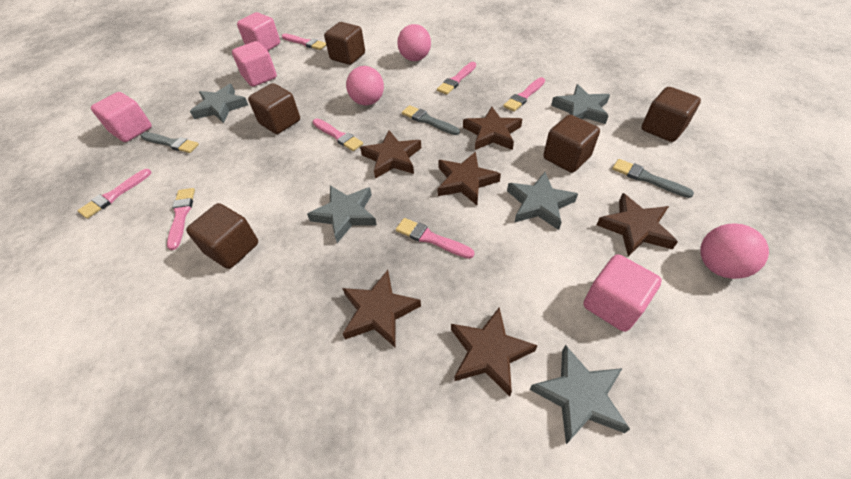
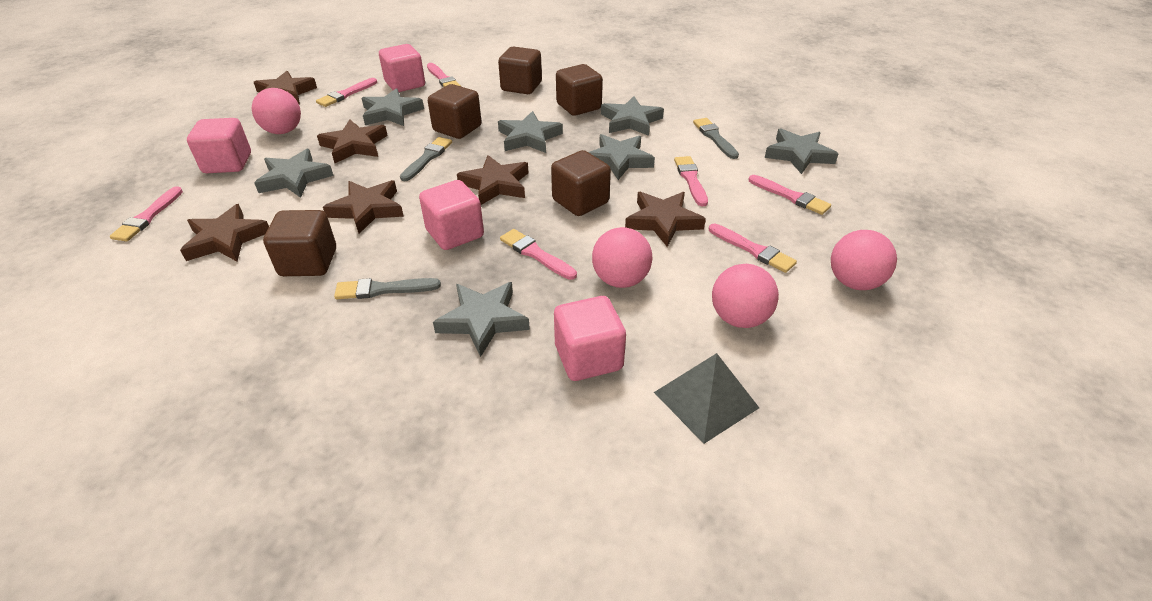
grey pyramid: none = 0 -> [654,353,759,444] = 1
grey star: [190,84,248,123] [307,185,377,243] [507,172,578,230] [530,345,630,444] [551,84,610,124] = 5 -> [254,149,334,198] [362,88,424,126] [433,282,530,357] [498,111,563,153] [588,134,655,180] [601,96,664,136] [765,128,838,174] = 7
pink ball: [346,66,384,106] [397,24,431,61] [700,223,769,279] = 3 -> [252,88,301,134] [592,227,652,288] [712,264,779,328] [831,230,897,290] = 4

